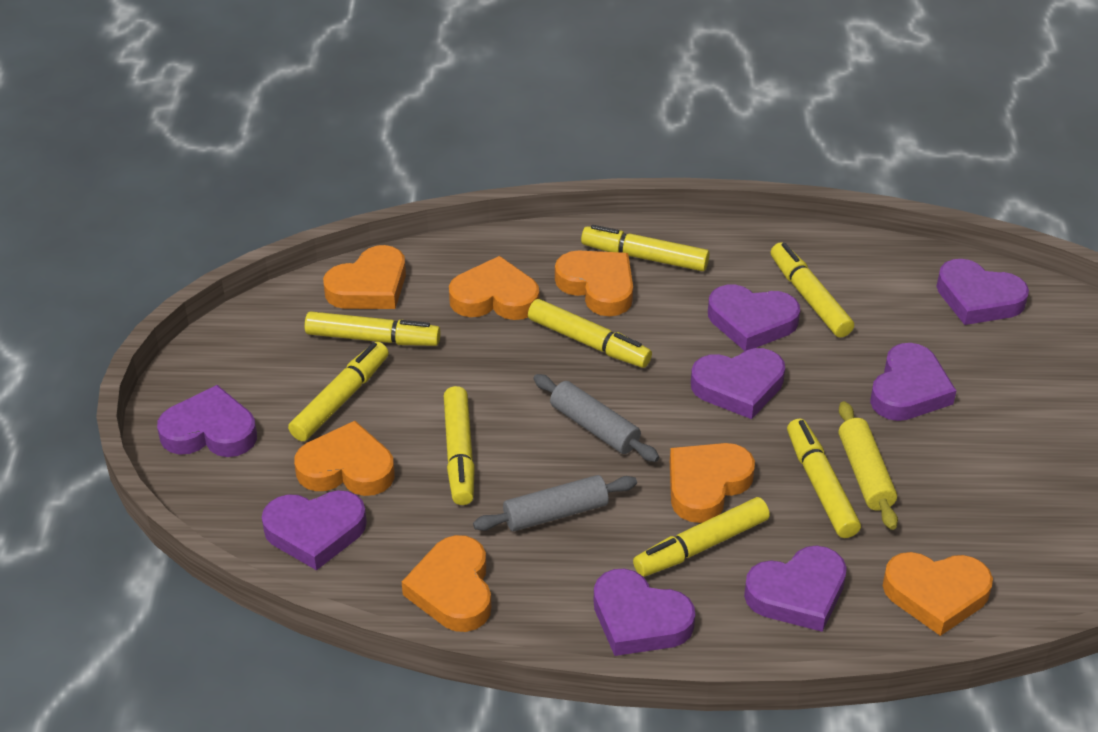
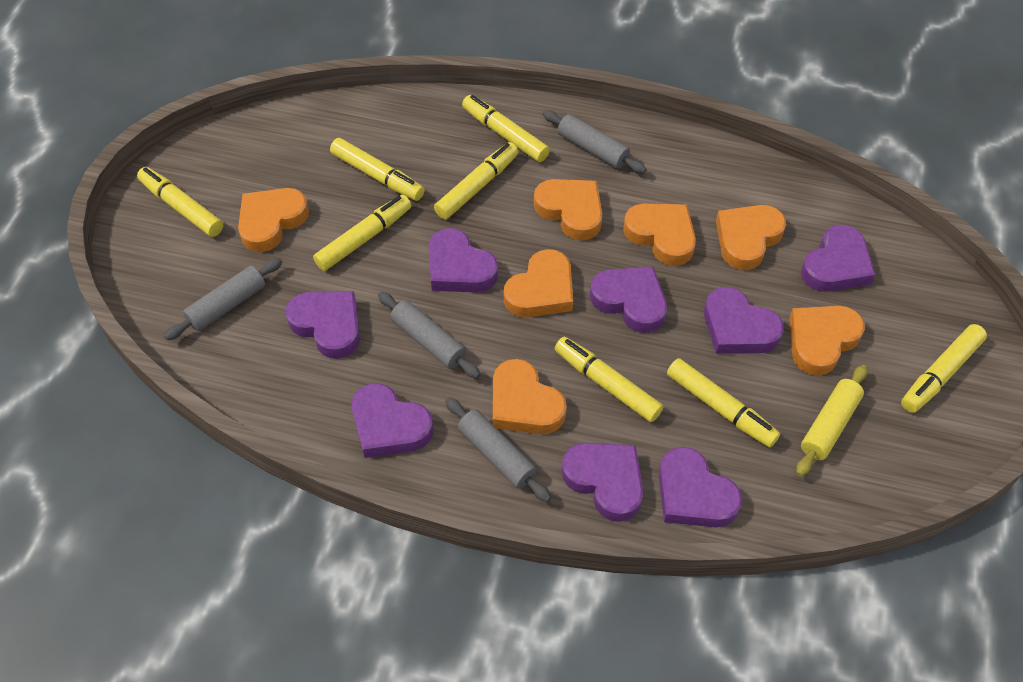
grey rolling pin: [473,475,637,531] [533,374,659,462] = 2 -> [164,258,282,340] [378,292,481,378] [445,397,551,502] [543,110,646,173] = 4

